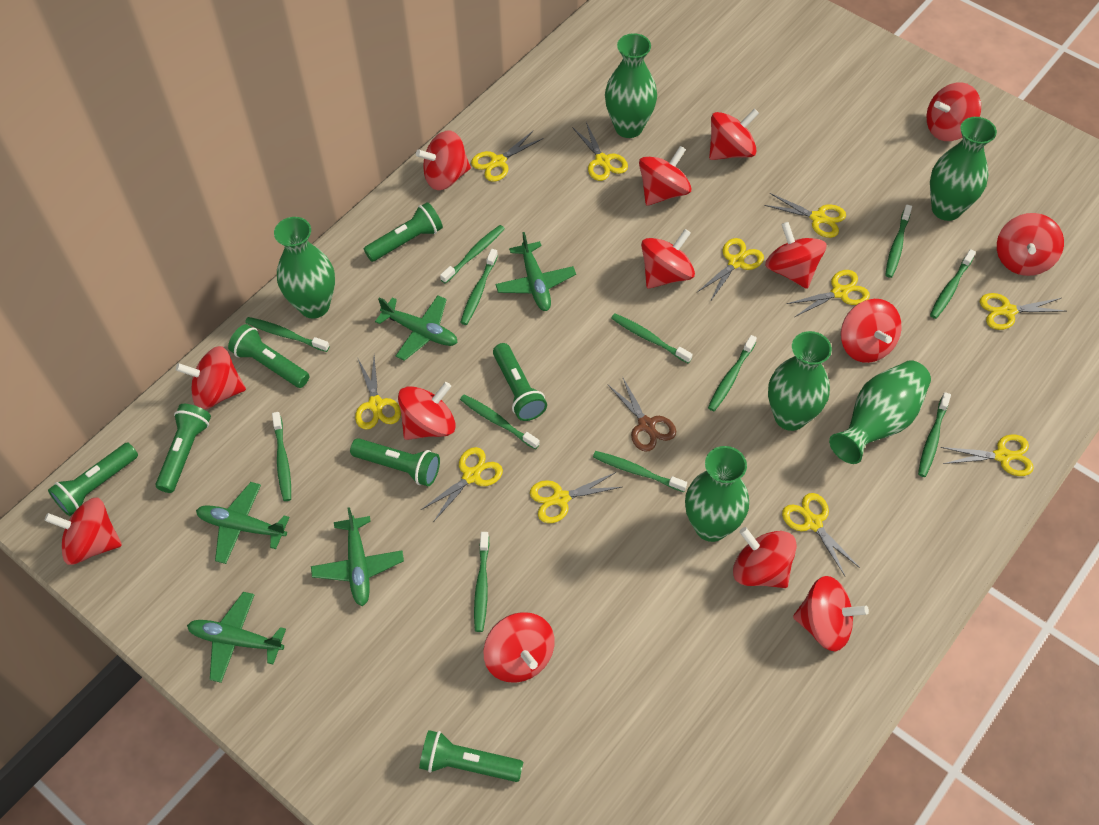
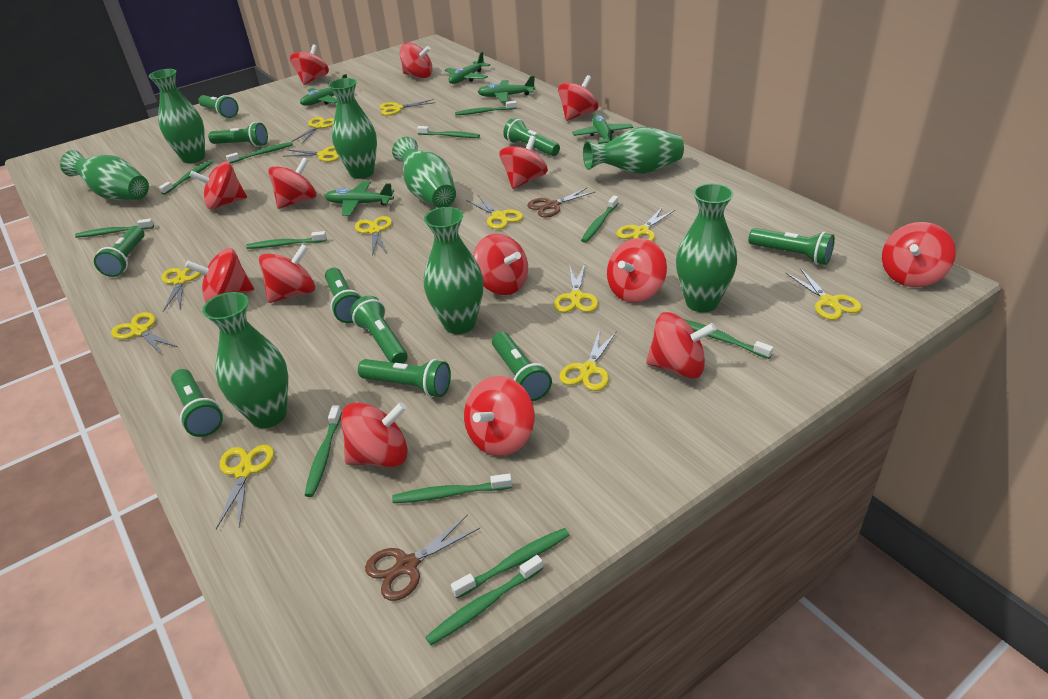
brown scissors: [607,376,676,452] = 1 -> [365,514,480,601] [527,187,595,217] = 2
green flashlight: [48,443,138,516] [156,404,211,493] [228,324,309,388] [350,438,440,486] [364,202,443,262] [419,730,523,782] [493,343,547,421] = 7 -> [94,226,144,277] [171,369,223,437] [198,95,238,118] [208,122,268,147] [325,268,363,323] [350,296,408,364] [358,359,451,397] [492,332,552,401] [503,118,560,156] [748,228,835,265] = 10
green vase: [274,217,335,319] [605,33,657,138] [685,446,749,542] [768,331,832,431] [829,360,931,464] [930,117,997,221] = 6 -> [60,150,149,200] [149,69,205,163] [202,292,288,428] [328,78,377,179] [392,137,456,208] [424,207,483,334] [583,127,684,174] [676,183,737,312] = 8
yellow scissors: [355,356,401,430] [421,447,503,521] [471,130,544,182] [530,472,622,523] [572,122,628,181] [697,238,764,302] [764,193,846,238] [782,493,860,576] [786,270,870,317] [940,434,1034,476] [980,293,1065,330] = 11 -> [111,312,178,355] [161,268,201,312] [216,445,274,529] [283,146,339,162] [292,117,334,143] [355,216,392,256] [379,99,435,116] [466,195,523,229] [554,264,598,312] [560,329,617,391] [616,207,675,242] [786,268,862,320] = 12

